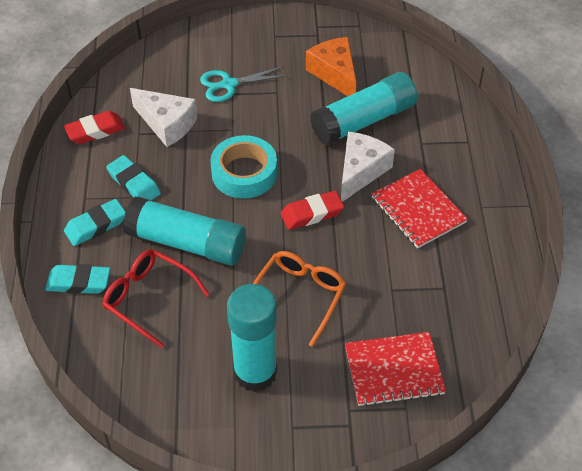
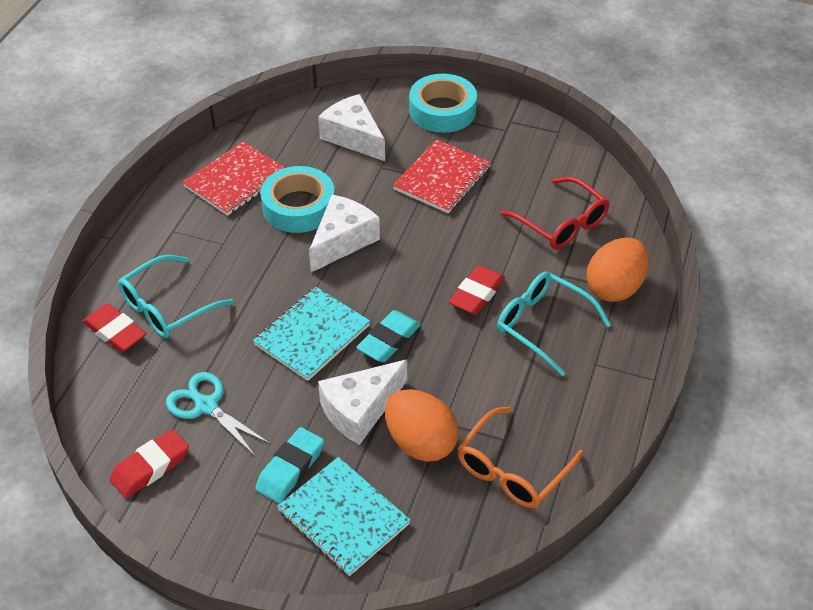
orange cheese: [306,37,356,96] = 1 -> none = 0
orange egg: none = 0 -> [385,389,459,462] [586,238,649,302] = 2
red eraser: [64,111,125,144] [281,191,344,230] = 2 -> [83,303,147,352] [109,429,189,498] [449,265,505,315] = 3
turquoise eraser: [45,264,110,294] [64,199,126,246] [106,155,161,201] = 3 -> [255,427,324,503] [356,310,421,362] = 2
turquoise glasses: none = 0 -> [118,255,234,338] [497,272,611,376] = 2
turquoise glue stick: [123,196,246,266] [227,284,277,392] [310,72,418,146] = 3 -> none = 0
turquoise notebook: none = 0 -> [253,287,370,381] [277,457,411,576] = 2
turquoise tape: [210,135,277,199] = 1 -> [261,166,335,233] [409,74,477,133] = 2
white cheese: [130,88,197,147] [341,132,395,202] = 2 -> [309,195,380,272] [318,94,385,161] [318,360,407,445] = 3

